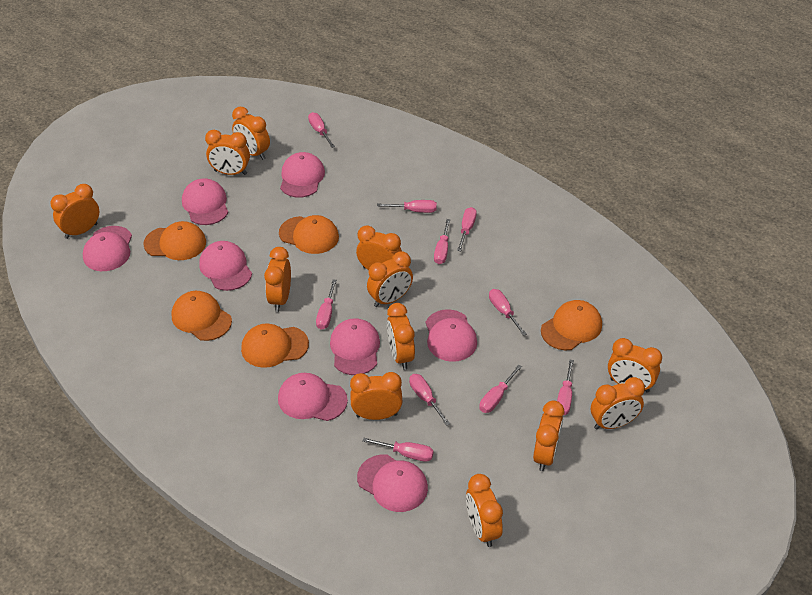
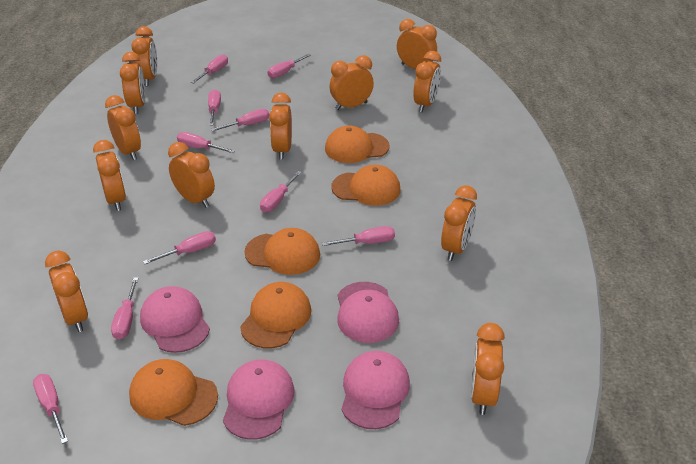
pink cap: [83,226,132,271] [182,178,228,225] [199,241,252,291] [278,373,348,421] [280,152,325,198] [330,318,380,375] [357,455,428,512] [426,309,477,362] = 8 -> [140,286,210,353] [223,359,295,440] [337,282,399,343] [341,351,410,429] = 4

